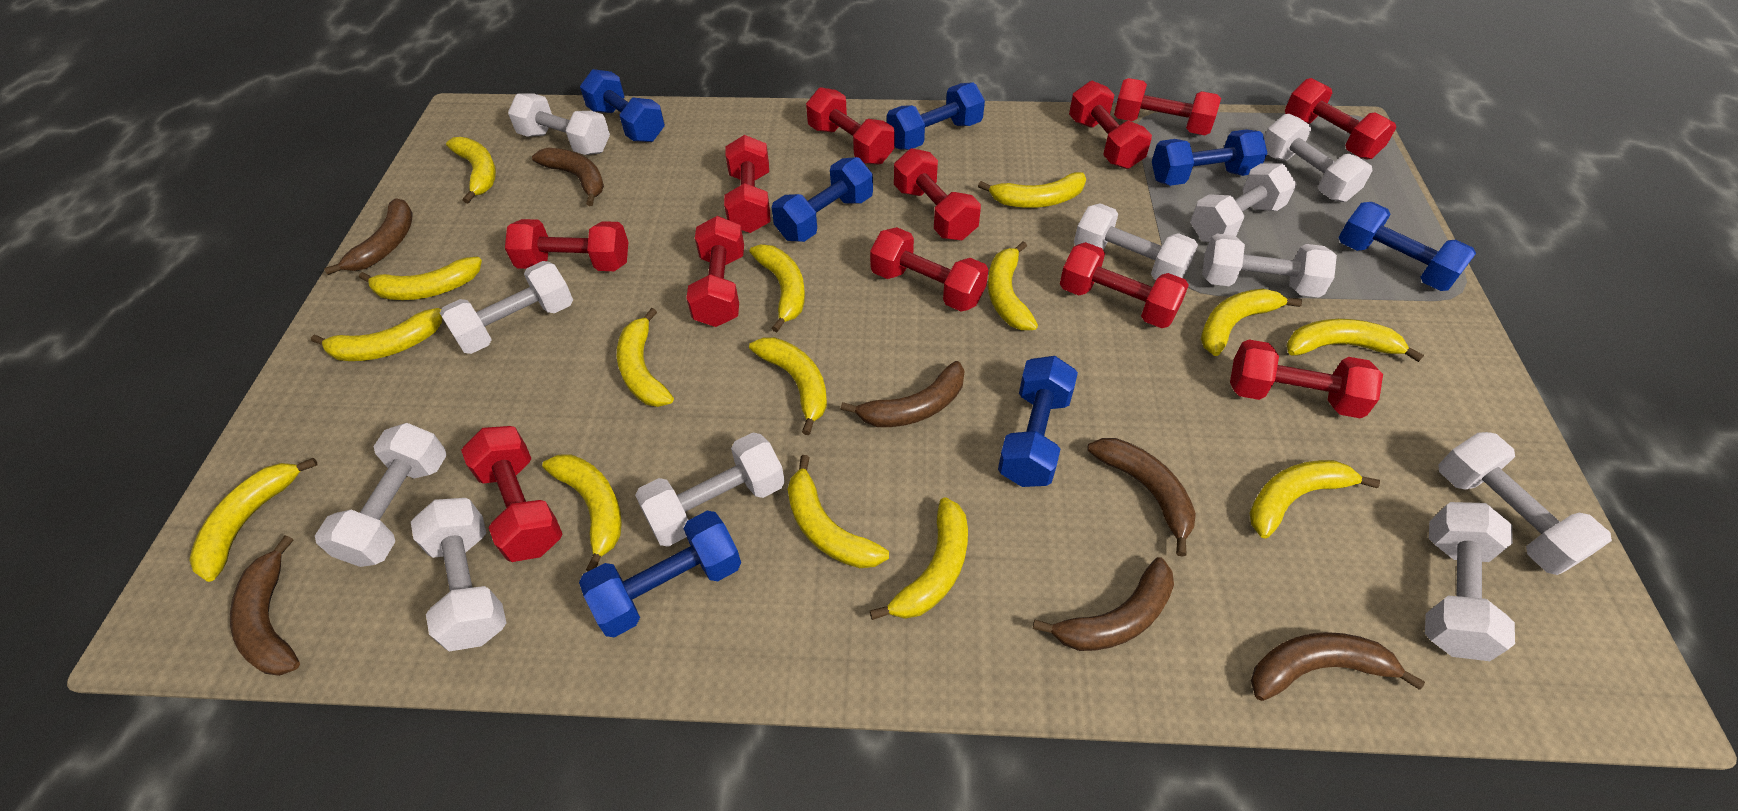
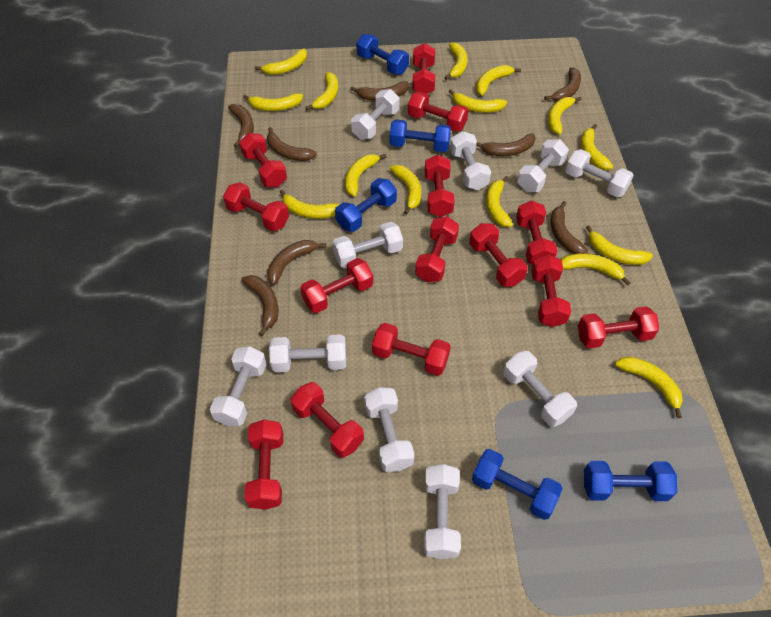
blue dumbbell: [579,511,741,637] [580,69,665,142] [772,157,873,242] [887,82,985,150] [998,356,1078,487] [1152,129,1267,186] [1338,202,1476,291] = 7 -> [335,178,397,232] [356,34,409,74] [390,119,451,152] [472,449,563,520] [584,461,677,501] = 5
brown banana: [230,535,300,676] [324,198,412,275] [532,147,604,206] [841,361,965,427] [1033,557,1174,651] [1087,438,1196,557] [1251,632,1425,701] = 7 -> [228,104,254,148] [241,275,278,336] [267,127,317,161] [267,240,326,285] [350,81,409,101] [476,133,536,156] [544,67,581,101] [550,201,588,254] = 8
red dumbbell: [461,426,562,562] [505,219,628,271] [686,216,744,327] [724,135,770,233] [806,87,895,165] [870,227,988,312] [894,148,981,240] [1060,242,1189,328] [1069,81,1152,169] [1114,78,1221,135] [1230,340,1383,418] [1285,78,1396,160] = 12 -> [223,182,289,231] [239,133,287,187] [244,420,283,510] [291,382,364,458] [300,258,373,313] [372,323,451,376] [408,92,468,132] [412,43,435,94] [415,216,459,282] [425,155,455,217] [469,223,528,287] [516,200,557,265] [531,254,571,327] [578,306,659,348] = 14
white dumbbell: [315,423,447,567] [411,498,507,652] [440,261,573,354] [508,94,610,155] [635,433,785,547] [1074,203,1198,280] [1190,163,1297,242] [1202,234,1337,298] [1264,114,1373,202] [1425,502,1515,661] [1438,432,1612,575] = 11 -> [210,346,267,426] [269,335,346,372] [332,222,403,268] [351,89,399,140] [364,387,415,472] [424,464,461,559] [450,131,491,190] [503,351,577,427] [517,139,569,192] [565,149,634,197] = 10

